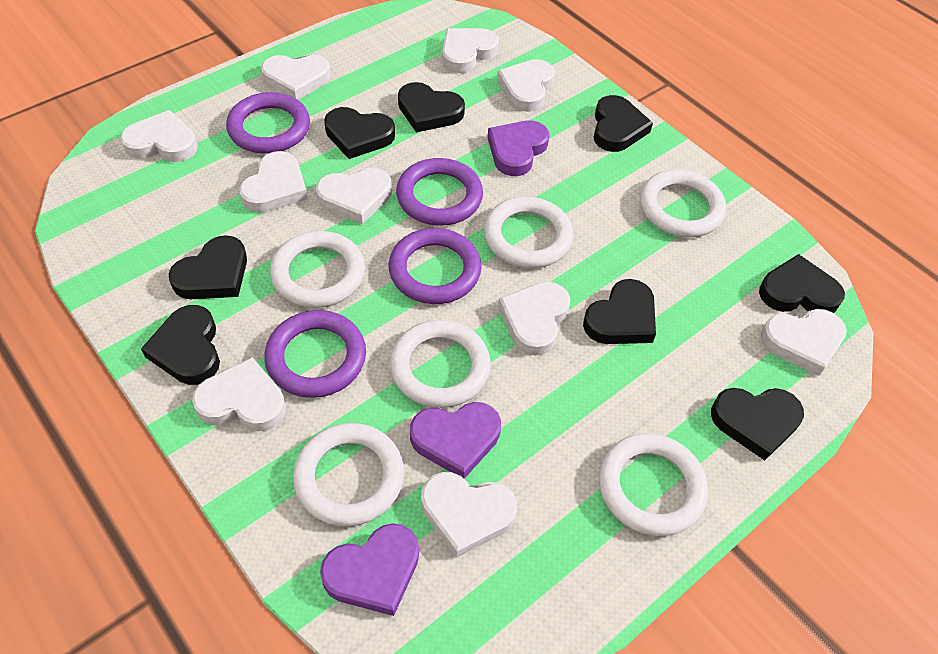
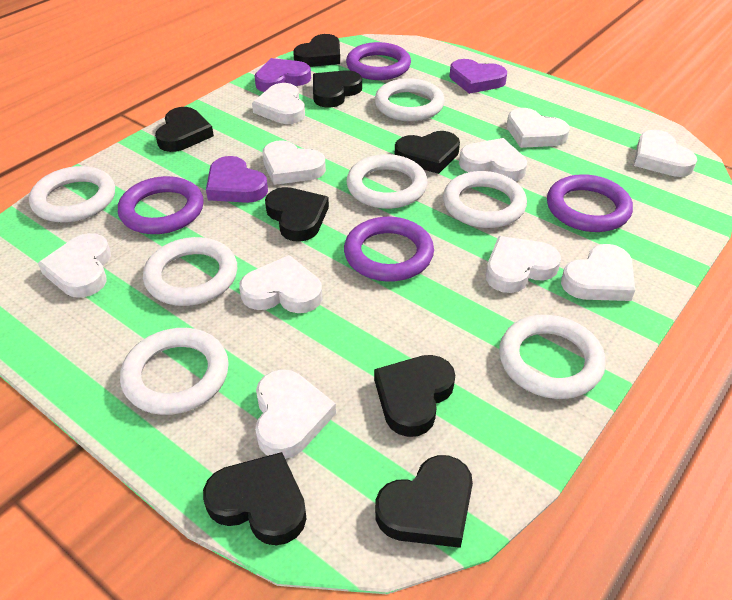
white ring: [270,231,365,308] [293,423,404,526] [390,320,491,408] [484,196,573,268] [599,433,708,536] [640,170,726,237] = 6 -> [29,166,115,223] [120,328,229,415] [143,237,237,306] [347,154,428,209] [375,78,445,121] [443,171,527,228] [499,315,606,399] = 7

